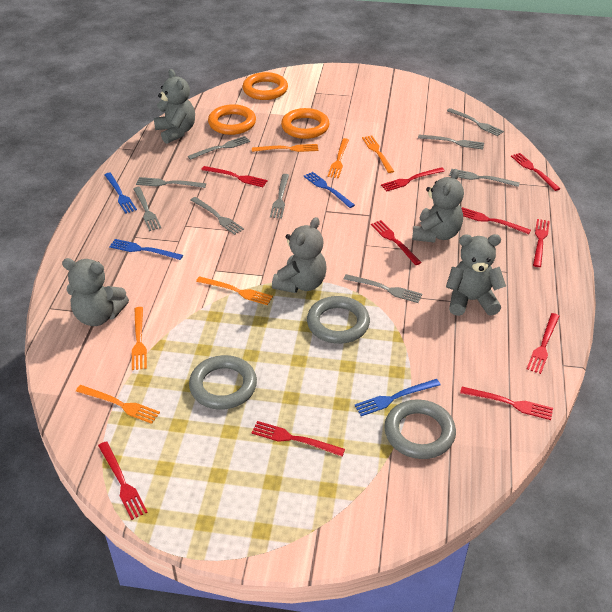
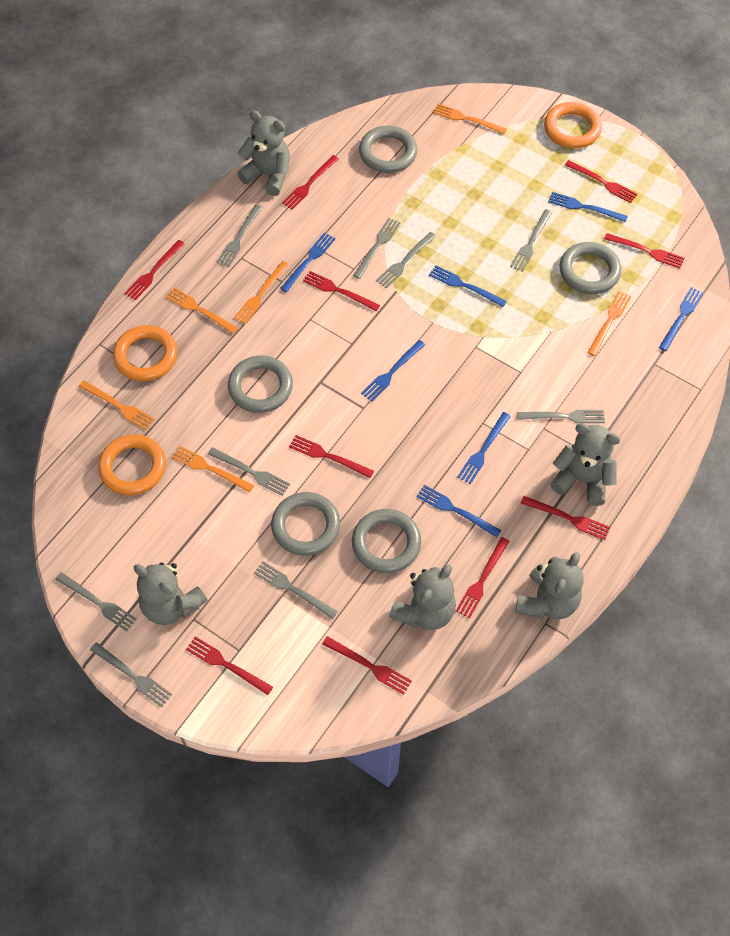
blue fork: [104,173,137,214] [109,239,183,260] [304,172,355,208] [354,379,440,416] = 4 -> [280,233,335,292] [361,340,425,402] [417,485,501,537] [429,265,507,307] [458,412,511,484] [548,192,628,222] [659,287,704,351] = 7
grey ring: [189,355,257,410] [307,296,370,344] [384,399,456,459] = 3 -> [228,356,293,413] [271,492,340,556] [352,509,421,573] [359,126,417,173] [560,242,621,294] = 5

